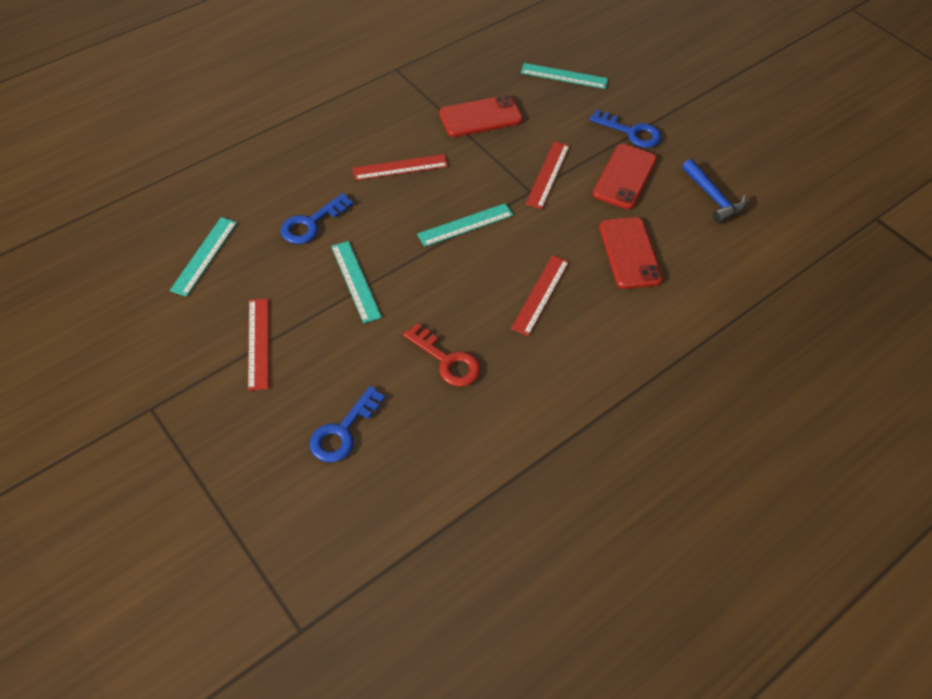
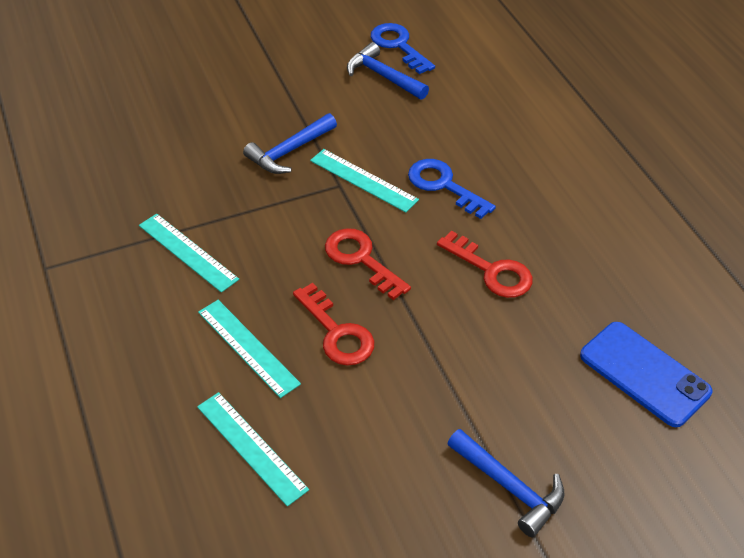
blue hammer: [682,159,747,223] = 1 -> [243,113,337,174] [347,42,429,100] [447,429,565,537] = 3
blue key: [281,193,353,244] [310,386,385,462] [589,110,661,148] = 3 -> [371,23,435,74] [408,159,496,219] = 2
blue phone: none = 0 -> [580,322,712,427] = 1
red key: [403,323,481,386] = 1 -> [293,283,374,366] [325,228,411,300] [437,231,533,298] = 3
red phone: [440,95,523,137] [593,144,657,209] [600,217,663,289] = 3 -> none = 0
red ruler: [248,298,269,391] [352,154,448,180] [511,255,569,336] [526,141,570,209] = 4 -> none = 0

